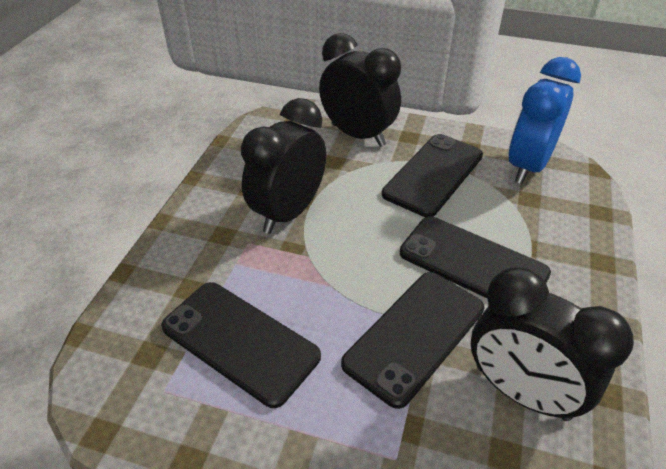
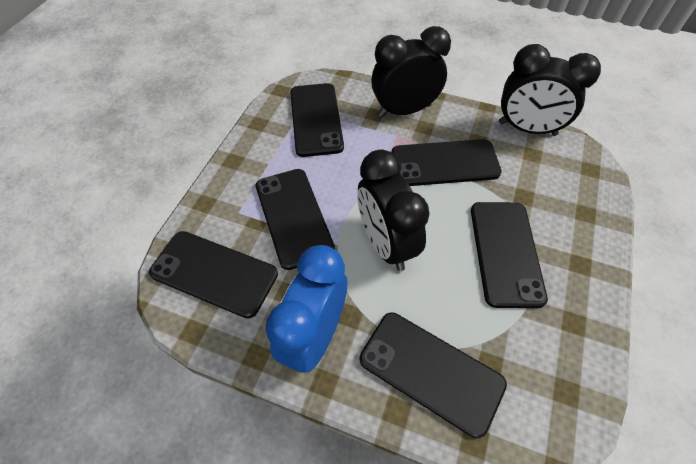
black phone: [161,282,321,408] [341,272,484,409] [382,134,483,217] [400,216,551,299] = 4 -> [149,231,278,318] [255,169,335,270] [290,83,344,157] [360,312,507,438] [392,139,502,186] [471,202,548,308] = 6

